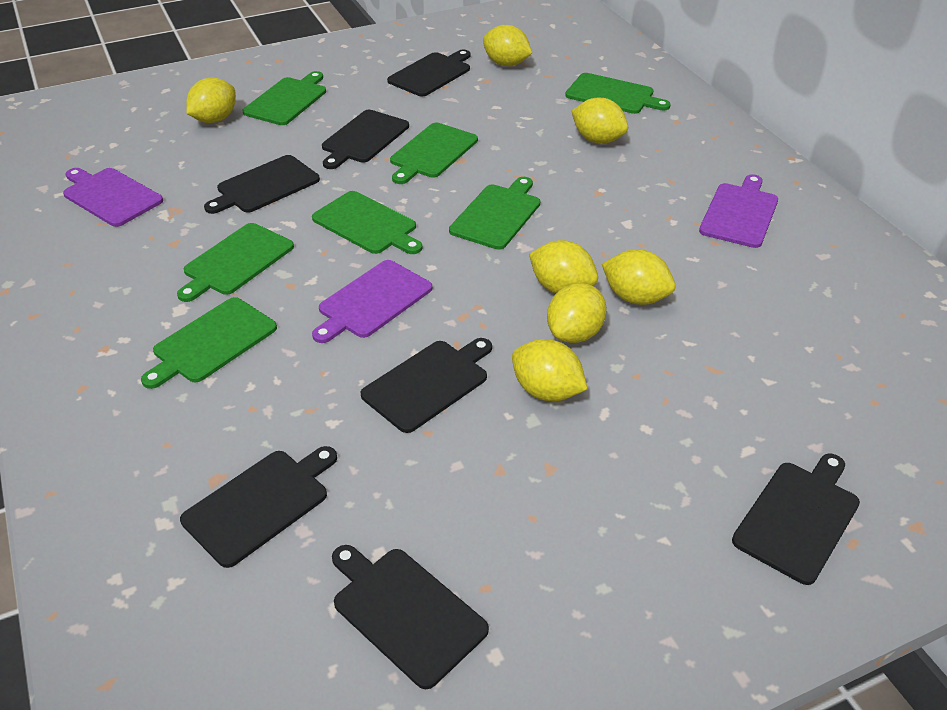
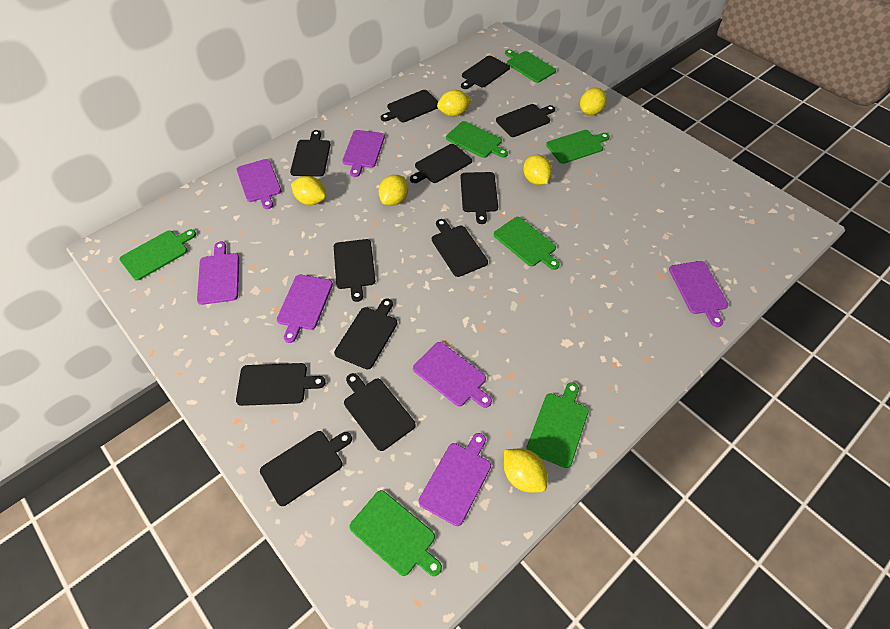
black cutting board: [180,446,337,568] [204,155,320,214] [322,110,409,169] [332,545,489,689] [361,338,492,433] [387,50,471,97] [732,453,860,585] = 7 -> [236,363,326,406] [260,431,352,506] [290,130,331,177] [334,239,375,302] [334,298,398,370] [344,373,416,451] [381,90,438,122] [410,144,472,183] [432,219,488,277] [460,172,498,224] [461,56,510,89] [496,104,555,137] = 12
purple cutting board: [63,168,163,227] [312,260,432,343] [699,174,778,248] = 3 -> [197,242,239,305] [236,159,281,209] [277,275,333,343] [342,130,385,177] [413,342,492,408] [418,433,491,526] [669,261,728,327] = 7
yellow lemon: [186,77,236,123] [483,25,532,66] [512,339,587,401] [529,240,598,293] [547,283,607,343] [571,98,628,143] [602,249,676,305] = 7 -> [291,176,326,205] [379,175,408,206] [437,90,472,116] [504,449,547,493] [523,154,552,185] [580,88,607,115] = 6

